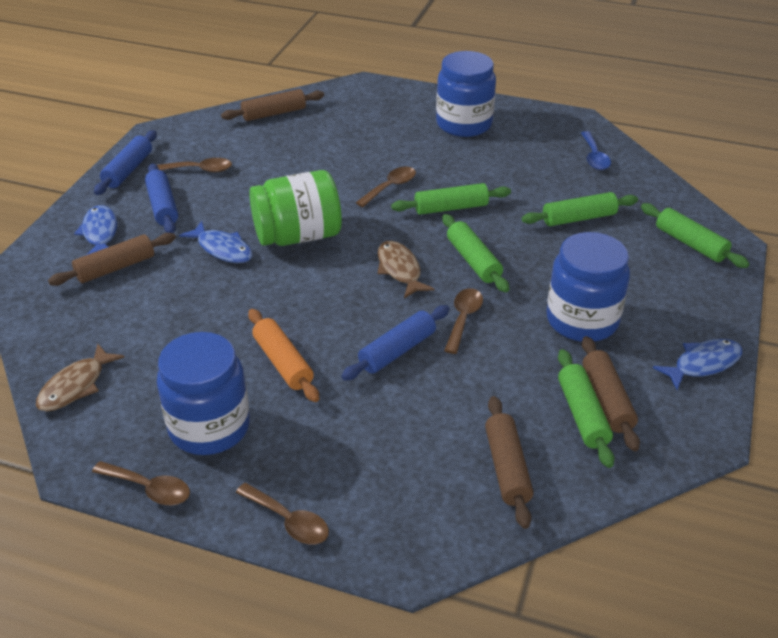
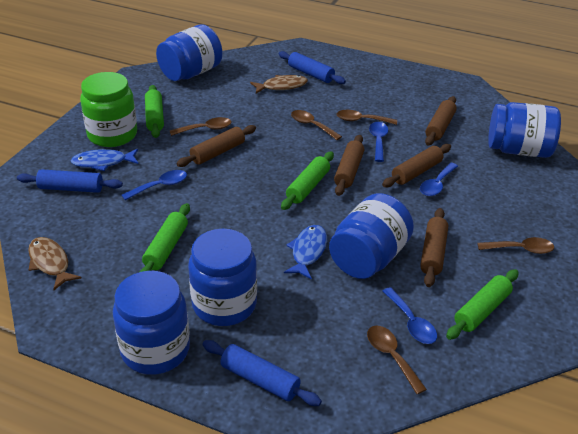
blue fish: [74,205,117,256] [179,221,253,263] [653,339,743,390] = 3 -> [71,149,139,171] [284,225,327,280] = 2
blue jar: [157,332,250,455] [436,51,496,137] [546,232,630,342] = 3 -> [113,271,190,375] [156,24,222,81] [188,229,257,326] [329,193,414,279] [488,102,561,158] = 5
blue spoon: [581,131,611,170] = 1 -> [121,170,187,200] [369,122,388,162] [383,287,437,344] [420,163,458,196] = 4
brown rolling pin: [48,233,176,286] [221,89,324,121] [485,396,534,529] [582,336,640,451] = 4 -> [176,125,256,167] [334,135,364,196] [382,144,451,187] [420,208,448,287] [425,96,457,146] = 5
green rolling pin: [391,183,511,215] [442,214,509,293] [522,192,638,226] [558,349,614,468] [641,203,749,268] = 5 -> [140,203,190,272] [145,85,164,138] [281,151,334,210] [446,269,519,340] = 4
orange rolling pin: [248,309,319,402] = 1 -> none = 0

